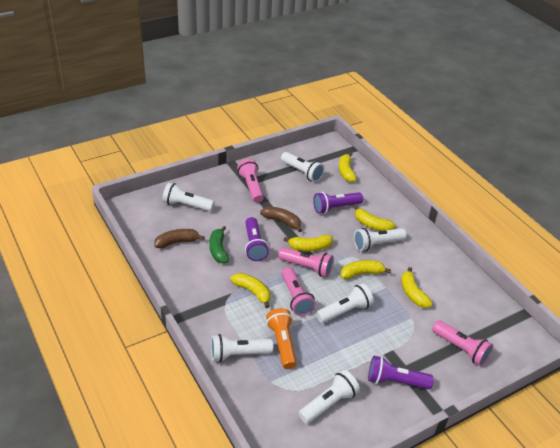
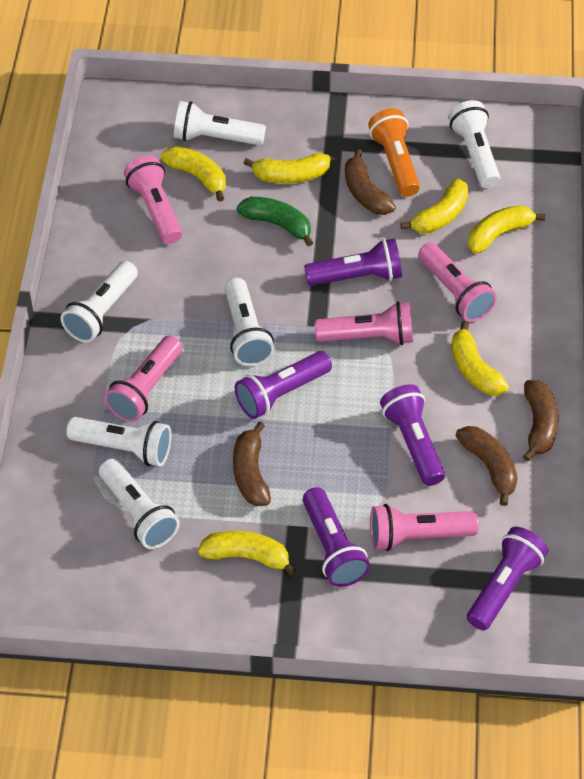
brown banana: [154,229,205,248] [260,206,302,232] = 2 -> [233,422,271,506] [345,149,396,215] [455,426,518,506] [523,380,558,461] = 4
pink flashlight: [237,159,264,203] [278,247,334,277] [281,267,316,316] [432,320,493,366] = 4 -> [105,335,183,422] [124,155,182,244] [315,301,413,345] [370,504,479,551] [419,242,497,322] = 5
purple flashlight: [245,217,269,261] [313,192,363,214] [368,356,434,389] = 3 -> [235,351,332,419] [303,487,370,587] [304,238,402,286] [380,384,445,486] [467,527,548,630] = 5

